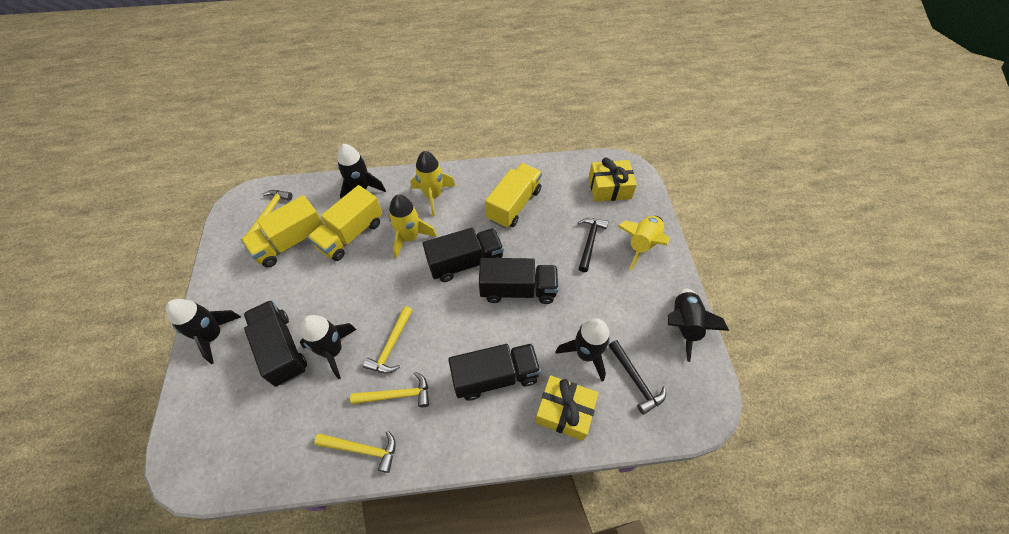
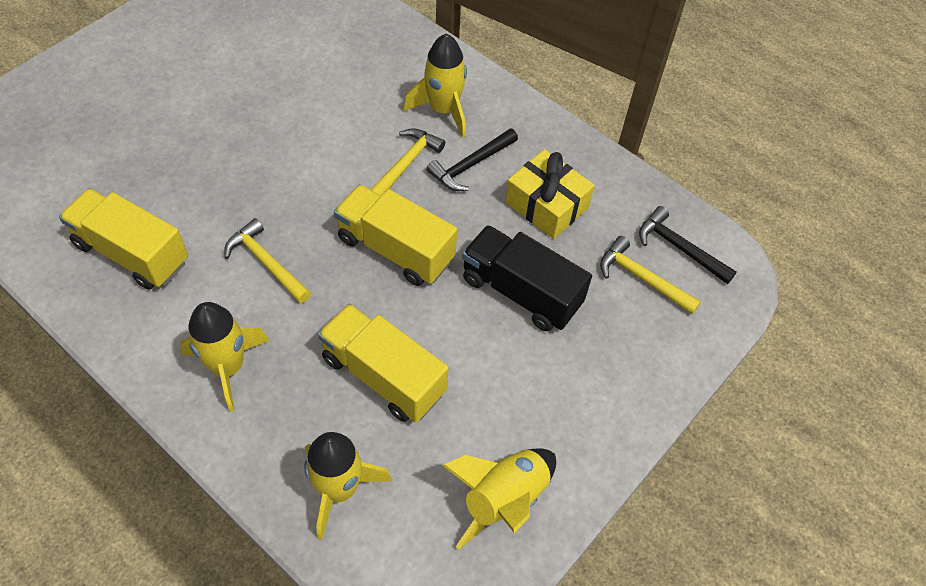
black rocket: [166,299,241,364] [300,315,357,379] [337,144,386,198] [555,318,610,381] [667,289,729,362] = 5 -> none = 0
black truck: [244,300,307,387] [423,228,504,282] [448,343,541,401] [479,258,559,304] = 4 -> [462,225,592,331] = 1
yellow gift: [535,375,599,441] [589,158,637,202] = 2 -> [505,149,595,239] = 1
yellow hammer: [245,190,293,236] [314,431,396,473] [350,372,429,407] [363,306,413,374] = 4 -> [224,218,311,303] [370,128,445,196] [600,236,701,314] = 3
yellow rocket: [389,194,437,259] [410,151,455,216] [618,216,669,270] = 3 -> [180,302,269,412] [304,432,392,540] [404,33,467,137] [442,448,556,550] = 4

